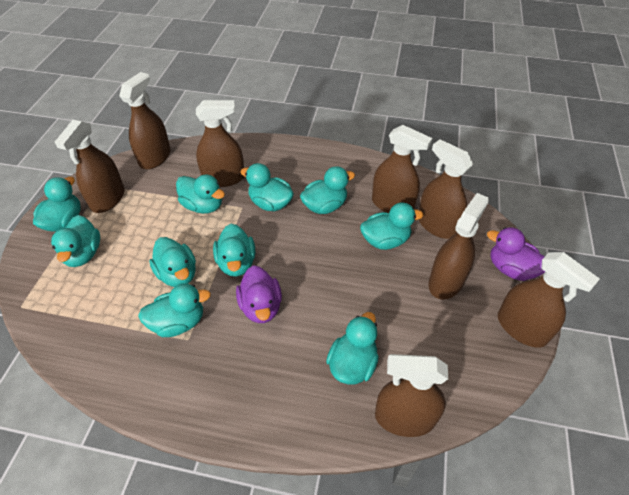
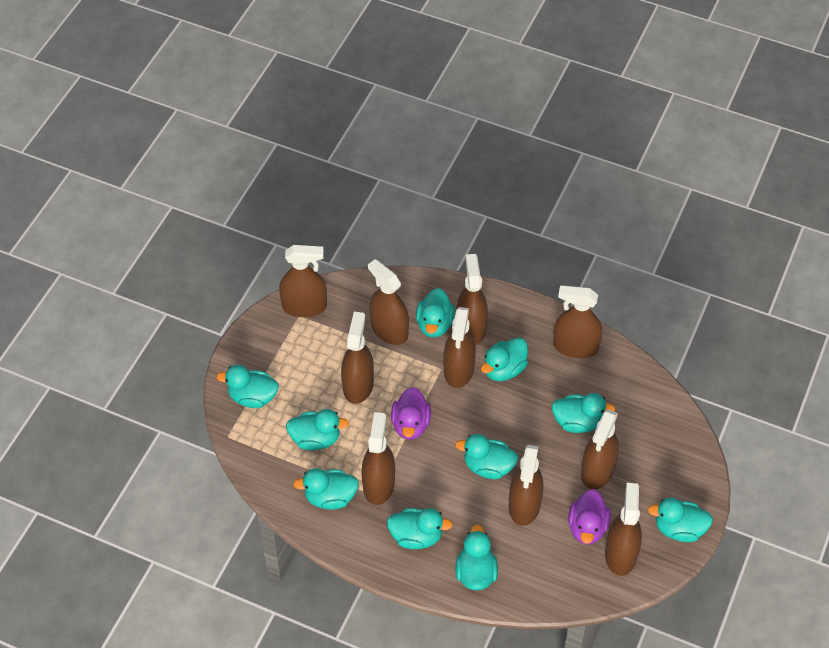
brown spray bottle: [55,120,125,213] [119,72,171,169] [196,100,244,187] [372,125,432,213] [375,354,448,437] [418,139,473,239] [428,193,489,300] [498,252,600,348] = 8 -> [279,245,327,317] [341,312,374,404] [361,412,395,505] [368,259,409,345] [443,307,476,388] [456,254,488,345] [509,445,543,526] [553,285,602,358] [581,409,619,489] [605,483,642,576] = 10

